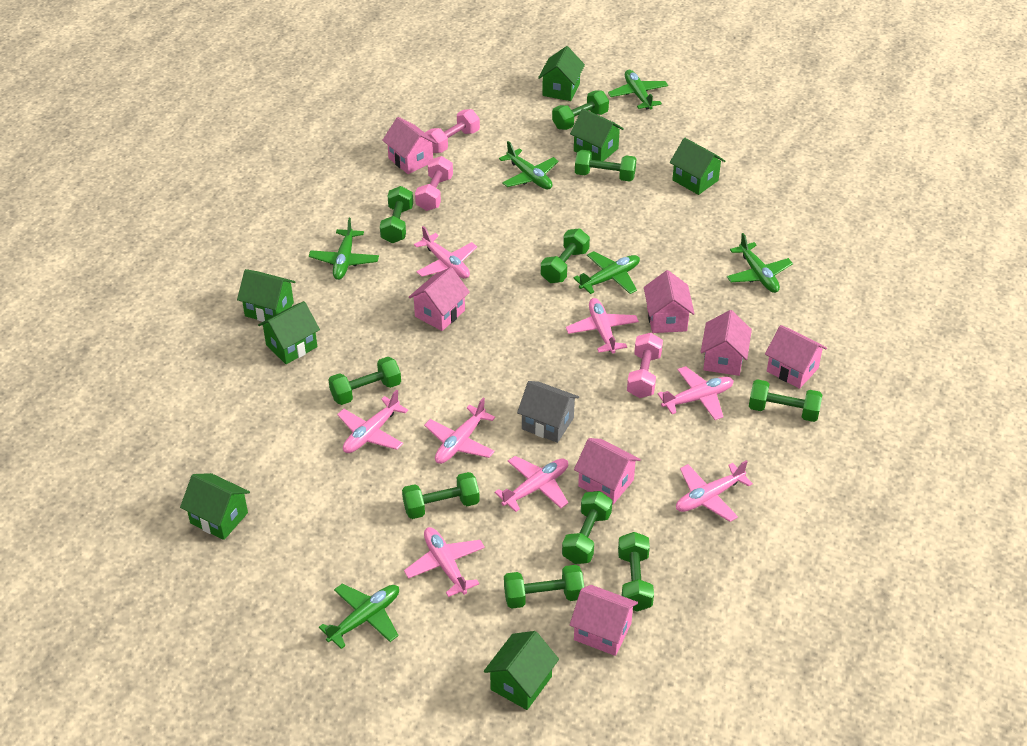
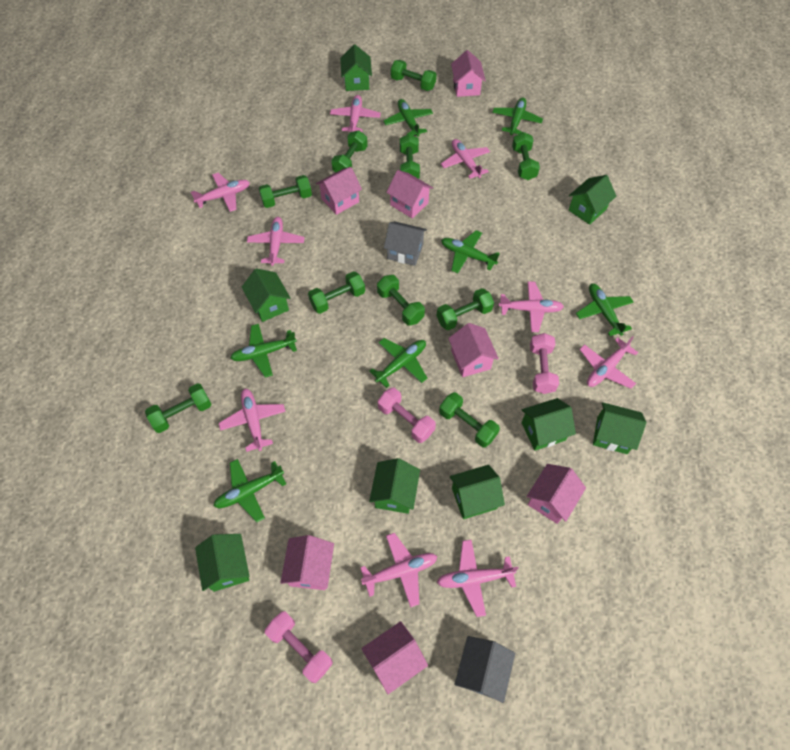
green house: [180,473,250,540] [237,269,295,322] [258,301,320,364] [484,631,559,710] [538,46,585,101] [570,109,624,161] [670,138,725,195] = 7 -> [195,534,249,592] [242,268,290,322] [340,45,372,91] [369,458,420,514] [450,465,505,519] [521,398,576,451] [569,175,616,225] [593,402,646,454] = 8
green plane: [309,218,379,280] [319,584,399,649] [499,141,559,189] [573,251,640,294] [608,70,668,109] [727,233,793,293] = 6 -> [214,459,286,522] [230,324,297,378] [369,338,427,388] [383,99,433,137] [441,230,500,273] [492,97,543,135] [576,283,634,336] = 7
grey house: [517,381,579,443] = 1 -> [384,221,427,266] [454,636,515,703] = 2
pink plane: [337,390,408,453] [404,527,485,597] [414,226,477,279] [424,398,495,464] [495,456,568,512] [566,298,639,354] [657,366,734,420] [676,460,753,522] = 8 -> [191,173,250,212] [219,389,286,452] [247,217,305,266] [330,95,381,132] [360,533,437,608] [437,540,519,617] [441,139,490,179] [499,281,564,332] [579,336,638,389] = 9

